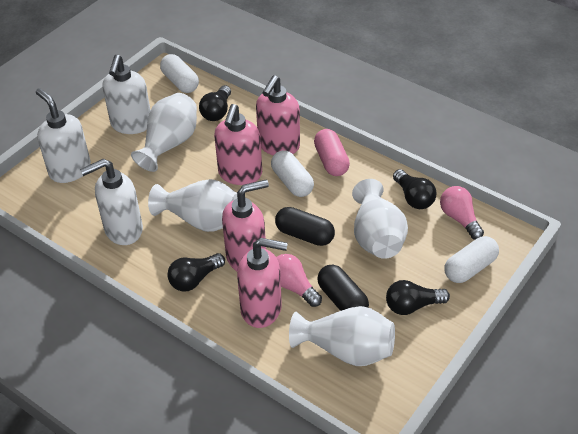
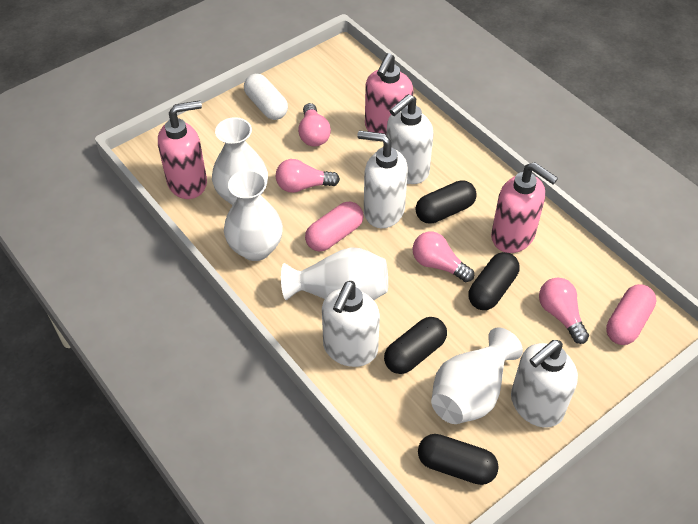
black capsule: [275,207,335,246] [317,264,369,311] = 2 -> [384,317,447,374] [416,180,477,224] [418,434,499,485] [468,252,520,310] = 4
black light bulb: [167,253,225,291] [199,85,231,121] [386,280,450,315] [393,169,436,209] = 4 -> none = 0
pink capsule: [314,129,350,176] = 1 -> [305,201,363,251] [606,284,656,345] = 2
pink light bulb: [277,254,322,307] [440,186,484,240] = 2 -> [276,159,340,193] [298,103,331,146] [413,232,474,282] [539,278,589,344] = 4
pink soap dispenser: [214,104,262,185] [222,179,269,271] [237,238,288,328] [256,75,300,155] = 4 -> [158,100,207,199] [365,53,413,135] [491,162,558,253] = 3
white capsule: [160,54,199,93] [271,150,314,197] [445,236,499,283] = 3 -> [244,74,288,120] = 1
white soap dispenser: [36,88,91,183] [80,159,143,245] [102,55,151,134] = 3 -> [322,281,380,367] [357,131,408,228] [387,94,434,184] [511,340,578,427] = 4

